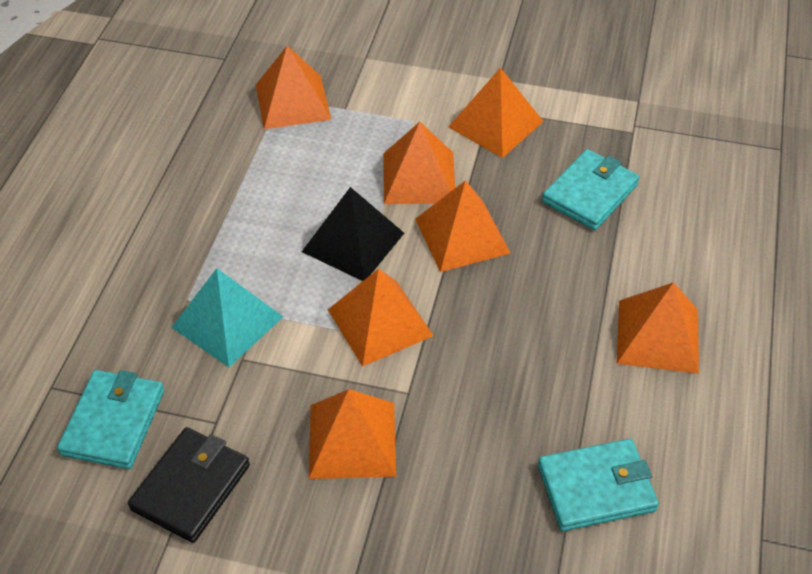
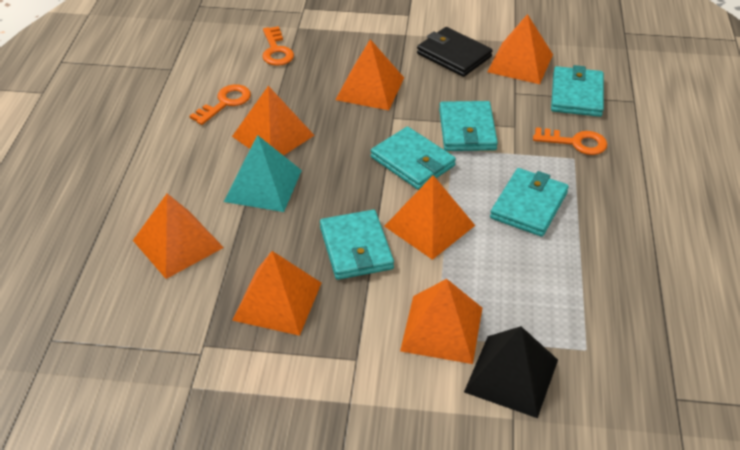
orange key: none = 0 -> [190,84,251,125] [262,26,294,66] [533,127,607,155] = 3
turquoise wallet: [57,370,164,469] [538,439,659,531] [542,149,640,230] = 3 -> [320,210,394,280] [371,126,456,190] [439,101,498,151] [490,168,569,237] [551,65,604,117] = 5

